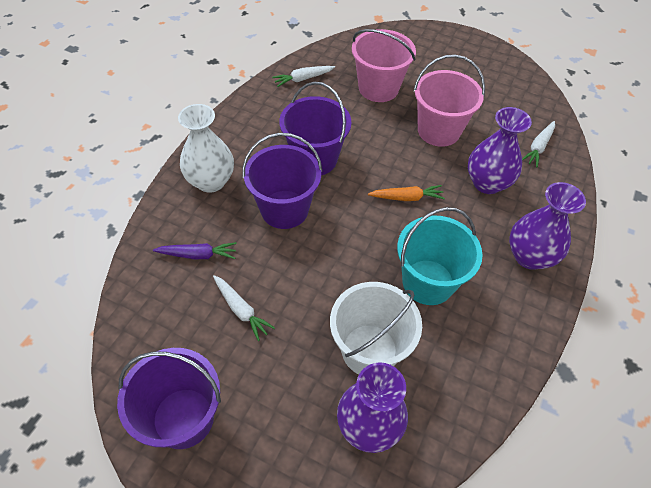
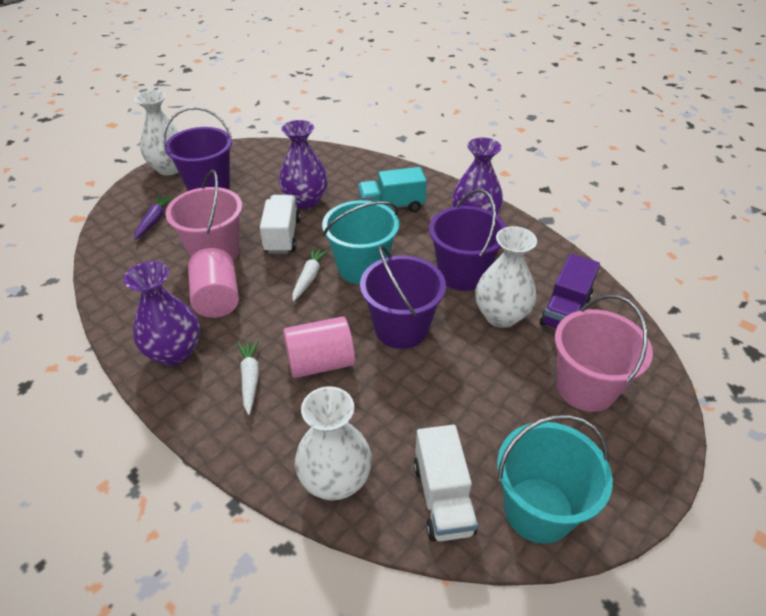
orange carrot: [368,185,445,201] = 1 -> none = 0
pink cylinder: none = 0 -> [188,248,239,318] [283,317,355,378] = 2
purple truck: none = 0 -> [540,254,600,329] = 1
turquoise bucket: [397,207,483,305] = 1 -> [322,200,399,284] [497,415,613,544] = 2
turquoise truck: none = 0 -> [358,167,427,212] = 1
white bucket: [330,282,422,374] = 1 -> none = 0
white carrot: [213,275,275,341] [272,66,335,87] [522,121,555,167] = 3 -> [237,339,259,415] [293,247,329,301] = 2
white truck: none = 0 -> [260,195,301,254] [414,425,478,541] = 2
white vase: [178,104,234,193] = 1 -> [134,90,180,175] [295,386,372,500] [475,226,537,328] = 3

